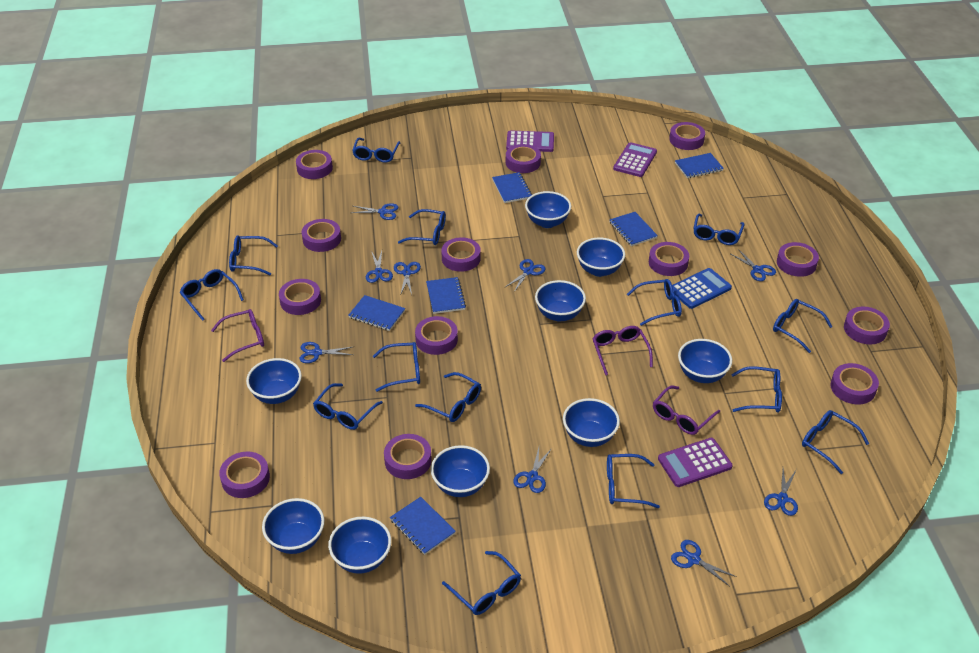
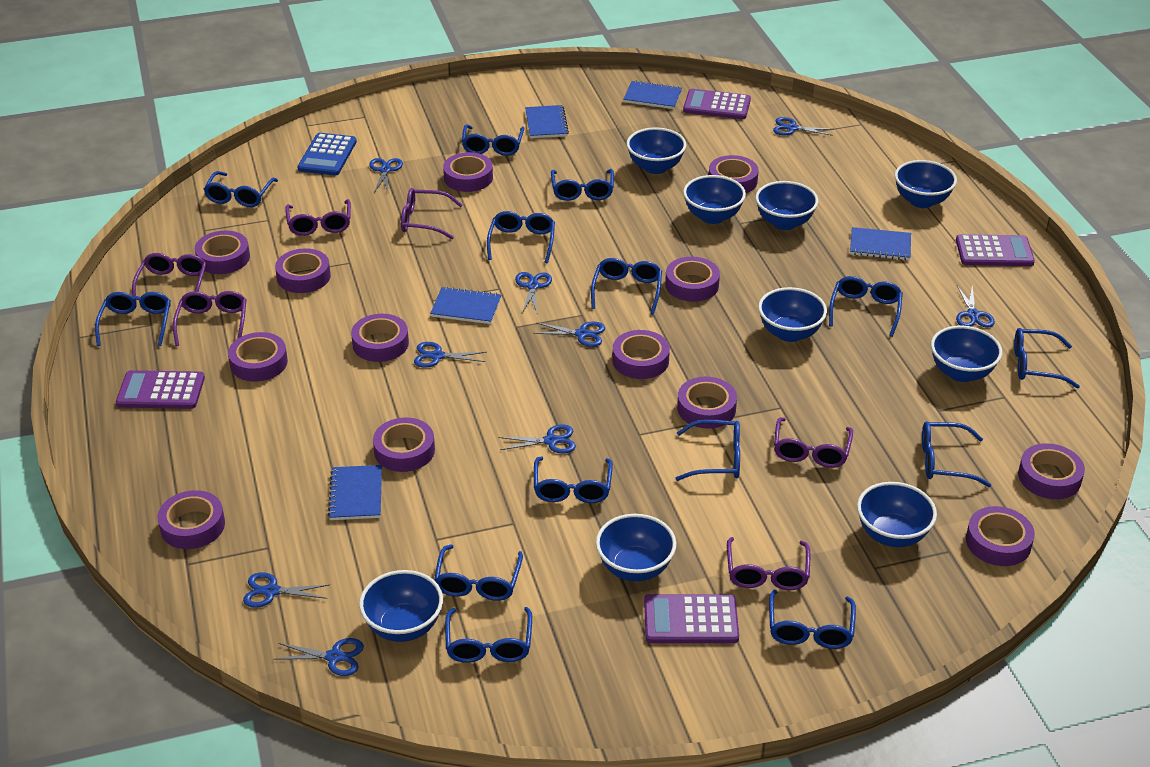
blue notebook: [348,295,405,331] [390,497,456,555] [426,277,466,314] [492,172,532,203] [610,212,658,246] [675,153,724,178] = 6 -> [328,465,382,520] [430,287,501,324] [525,105,569,138] [623,80,682,109] [850,227,911,260] = 5
purple calculator: [506,130,554,152] [613,142,657,177] [658,438,733,487] = 3 -> [116,370,205,409] [644,594,739,643] [683,89,751,119] [956,234,1035,266] = 4
purple glasses: [211,309,264,362] [592,326,653,375] [653,386,720,435] = 3 -> [132,253,207,302] [173,291,247,346] [285,199,351,236] [401,188,463,239] [727,537,810,590] [774,417,853,468] = 6

